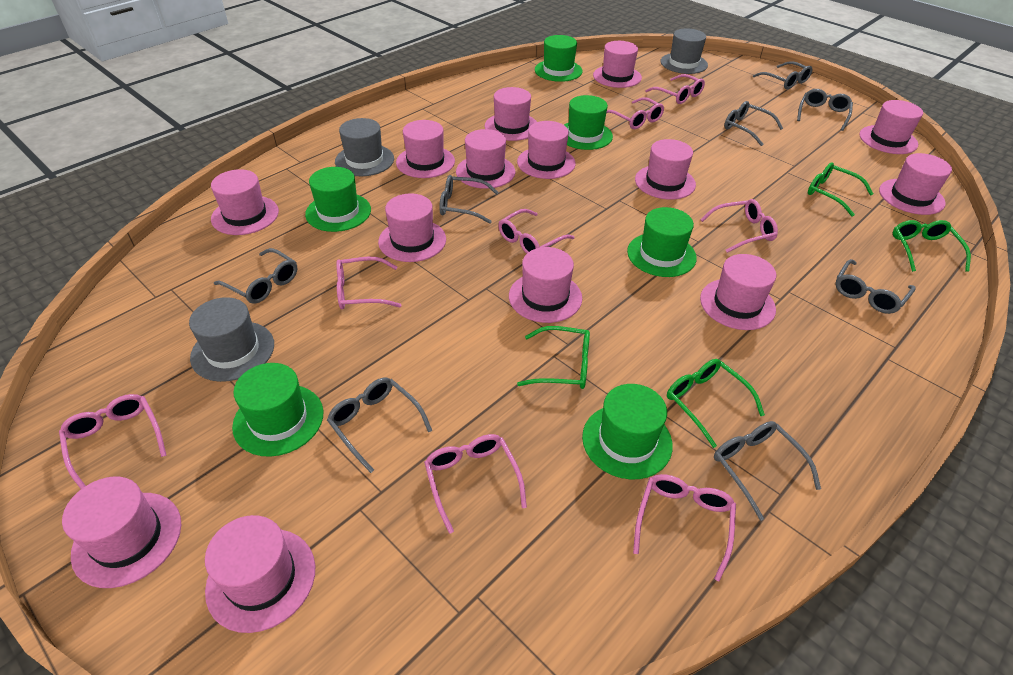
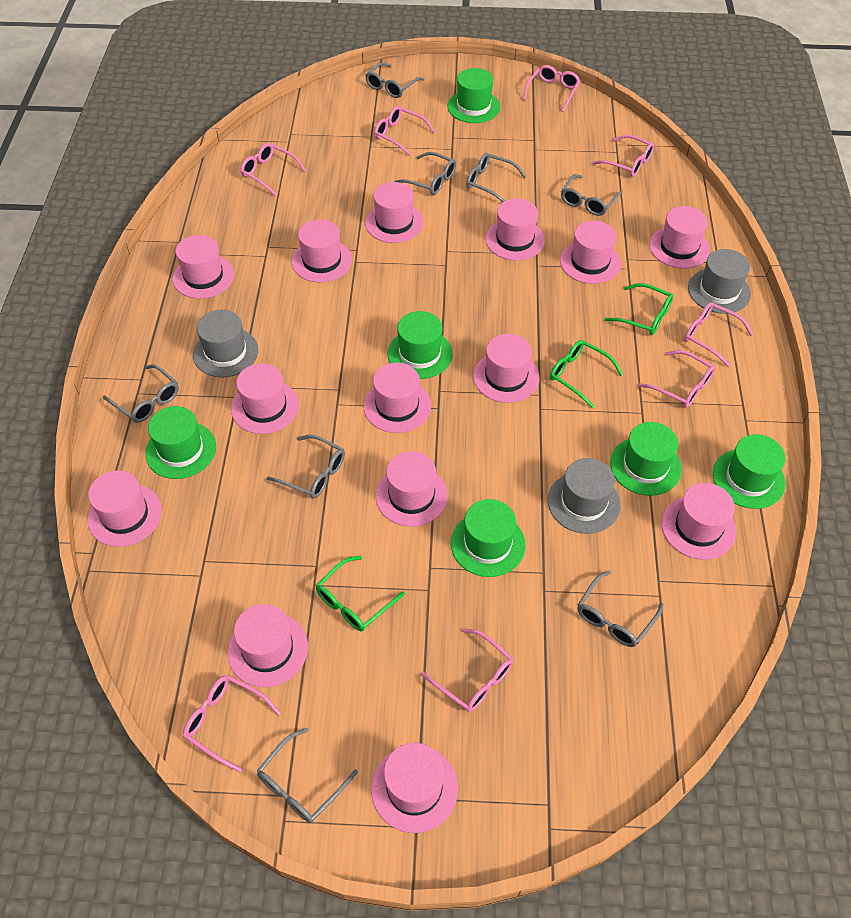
green glasses: [517,326,590,389] [667,359,765,448] [808,163,873,217] [893,220,971,272] = 4 -> [316,556,405,631] [550,340,623,408] [605,283,673,335] = 3

